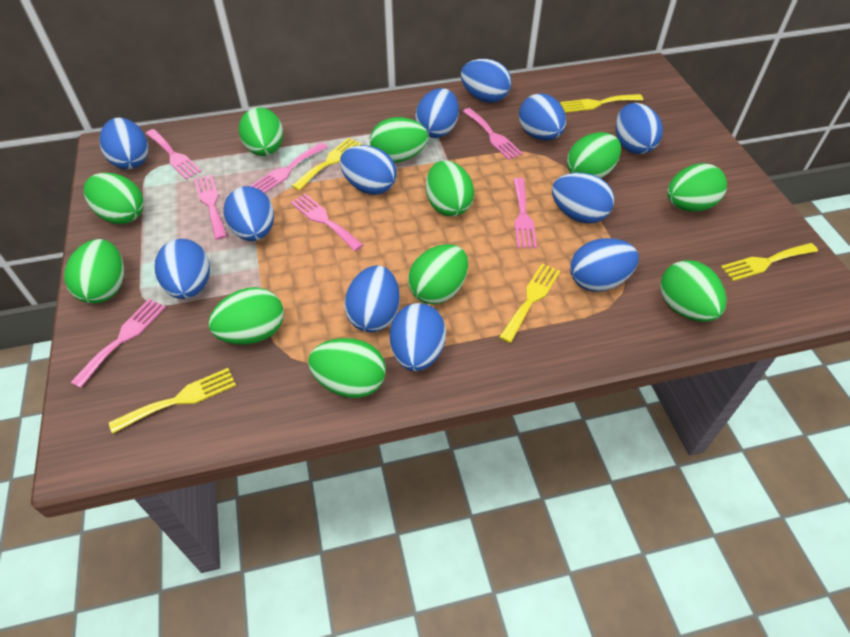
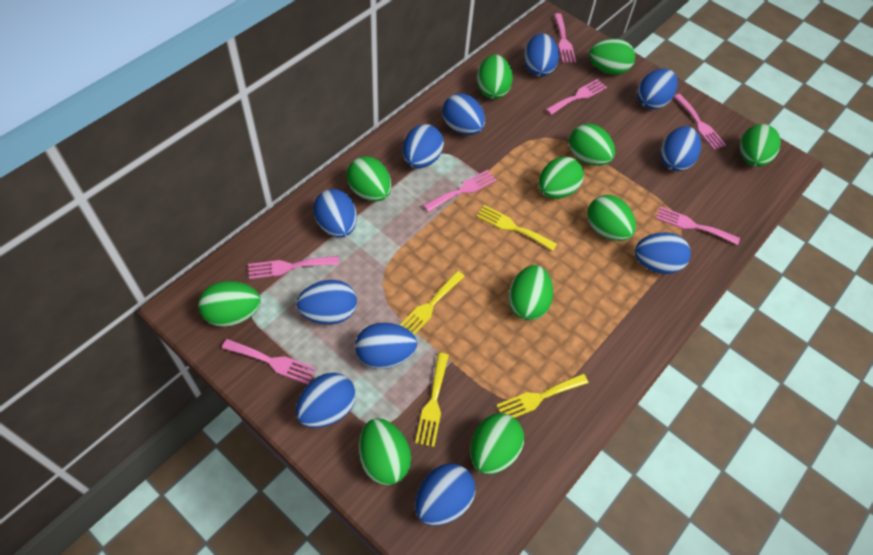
blue egg: [100,117,148,169] [155,239,210,299] [224,186,274,241] [340,145,397,195] [345,265,400,332] [390,303,446,371] [415,88,459,138] [461,59,511,103] [519,93,566,141] [552,173,614,223] [570,238,639,292] [616,103,663,154] = 12 -> [296,280,357,325] [296,373,356,428] [313,189,357,238] [355,322,417,369] [403,124,444,168] [415,463,476,526] [442,93,485,135] [524,33,559,76] [635,232,691,274] [637,68,678,109] [660,126,701,171] = 11
yellow fork: [109,368,236,434] [292,138,362,190] [499,263,560,343] [560,94,643,113] [721,243,818,281] = 5 -> [400,271,465,335] [415,353,449,447] [476,205,557,251] [496,374,588,418] = 4

